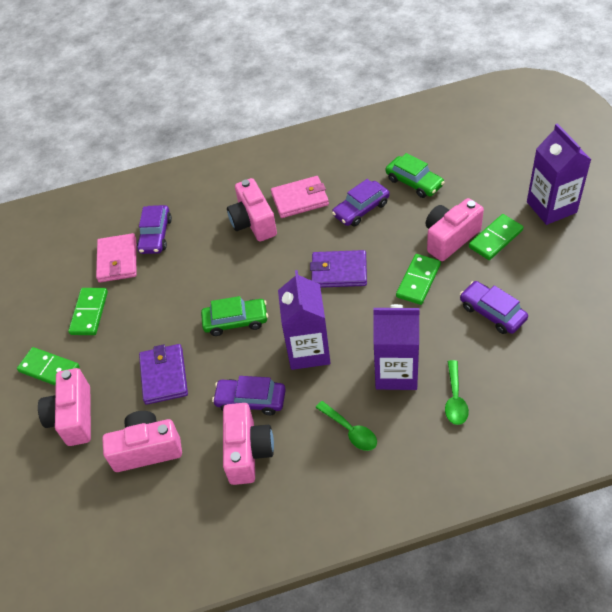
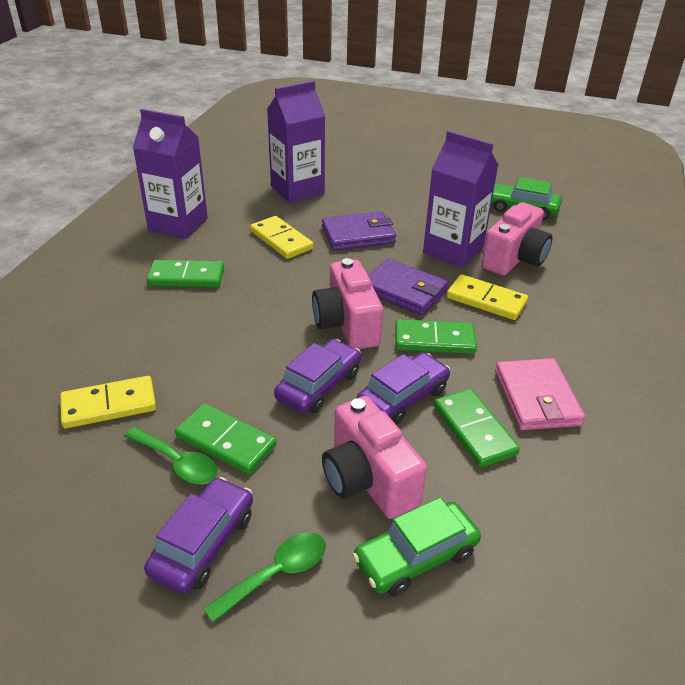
pink camera: [38,368,91,446] [102,411,182,472] [223,403,274,485] [227,178,277,242] [426,198,484,261] = 5 -> [312,258,383,349] [322,396,427,519] [481,202,552,276] = 3
pink wallet: [96,233,137,283] [271,176,329,218] = 2 -> [495,358,585,430] = 1
purple car: [137,205,172,254] [212,376,286,415] [332,179,390,226] [460,281,528,334] = 4 -> [144,477,253,594] [274,339,361,413] [357,352,450,425] = 3
yellow domino: none = 0 -> [60,376,156,428] [250,216,313,259] [447,274,528,320] = 3

